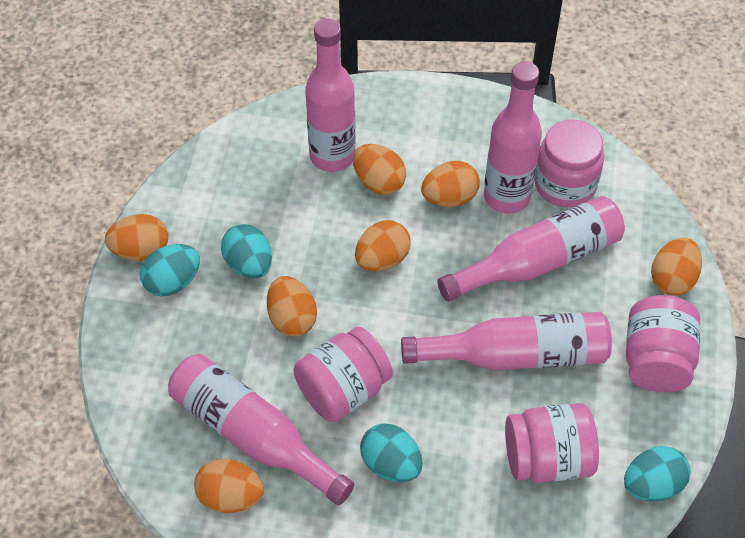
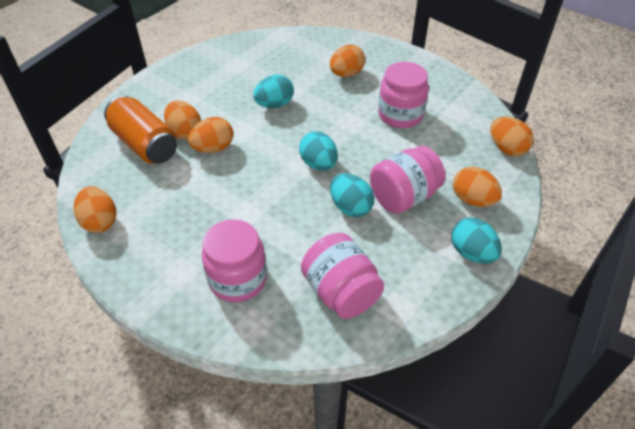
orange can: none = 0 -> [104,96,177,164] = 1
orange egg: [105,214,168,261] [194,459,264,513] [267,276,317,337] [353,144,406,195] [355,220,411,271] [421,161,480,207] [651,237,702,296] = 7 -> [74,186,116,233] [164,100,201,139] [188,117,233,153] [330,45,365,77] [453,167,502,207] [490,116,534,156] = 6
pink bottle: [168,354,354,505] [305,18,356,172] [401,312,612,370] [437,196,625,302] [484,61,542,214] = 5 -> none = 0

